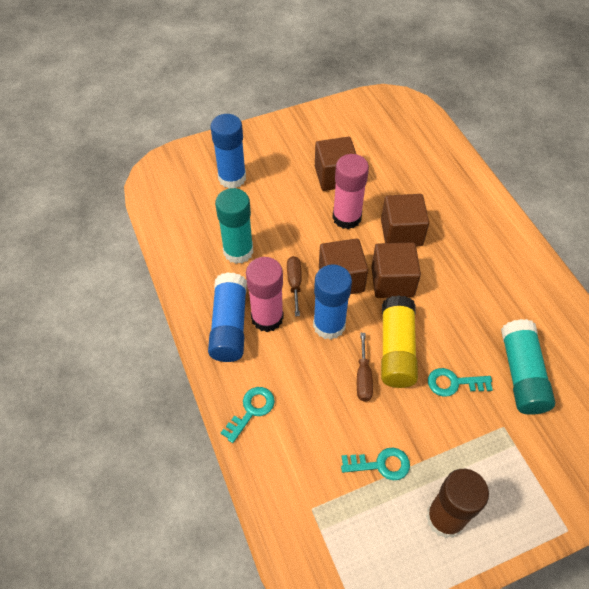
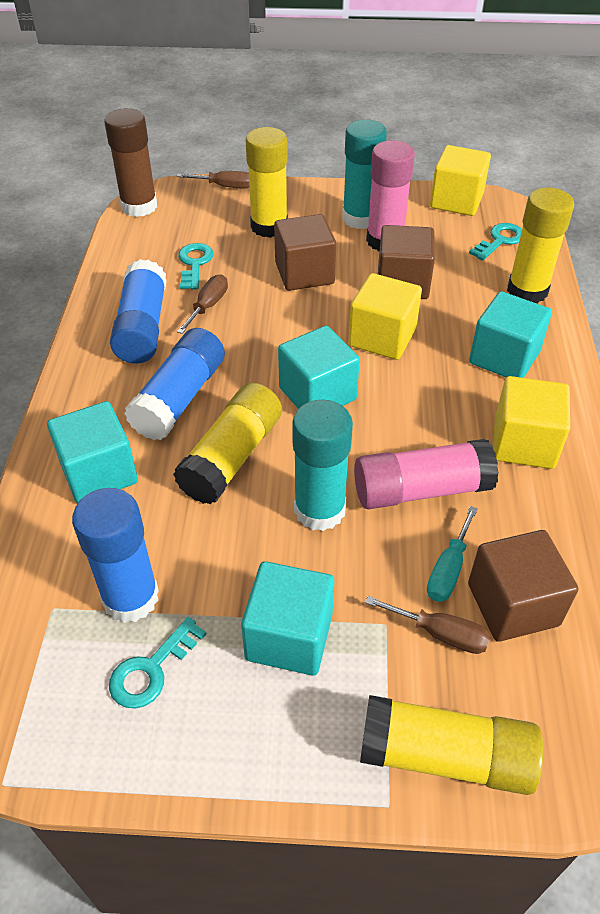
brown cube: [315,137,356,191] [319,238,368,294] [371,242,421,298] [381,194,429,246] = 4 -> [274,214,336,291] [378,225,435,299] [468,530,578,642] = 3
brown screwdriver: [287,256,302,316] [357,333,373,401] = 2 -> [177,171,249,189] [177,274,228,334] [365,596,490,654] = 3
turquoise cube: none = 0 -> [47,401,138,503] [241,561,334,675] [278,326,360,409] [469,291,552,378] = 4
turquoise screwdriver: none = 0 -> [427,506,478,602] = 1
yellow cube: none = 0 -> [348,273,422,360] [430,145,491,216] [493,376,570,469] = 3
yellow glue stick: [381,295,418,388] = 1 -> [173,383,282,505] [246,127,288,238] [360,695,543,795] [507,187,574,303] = 4

